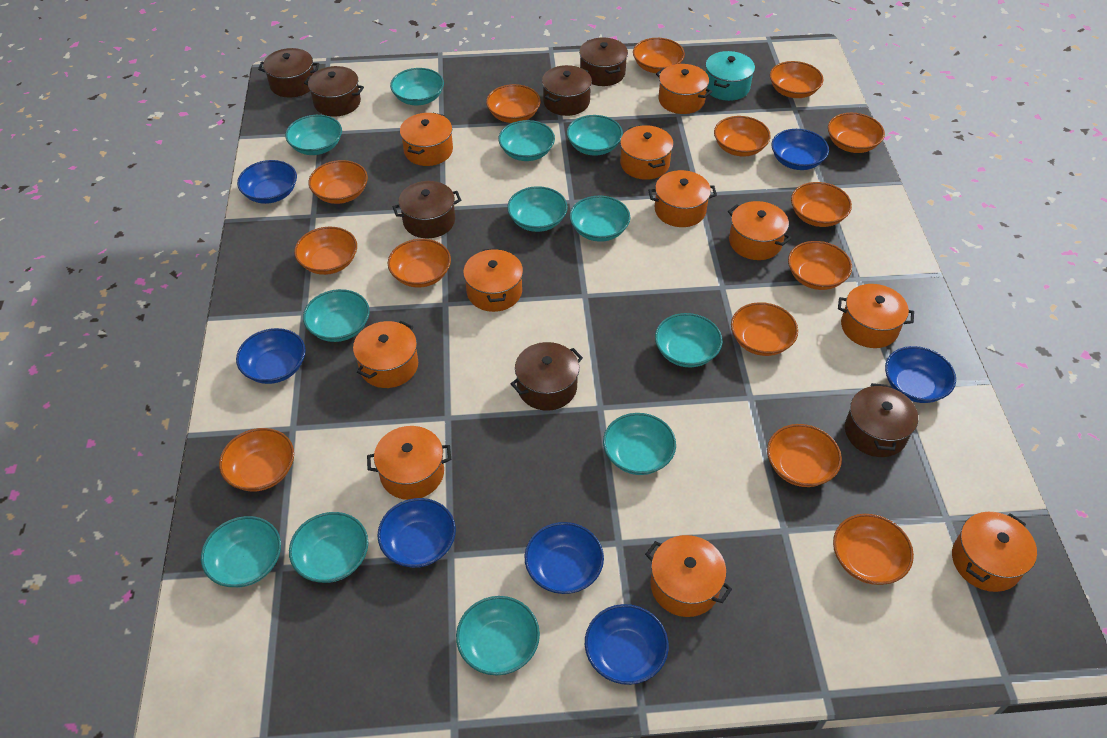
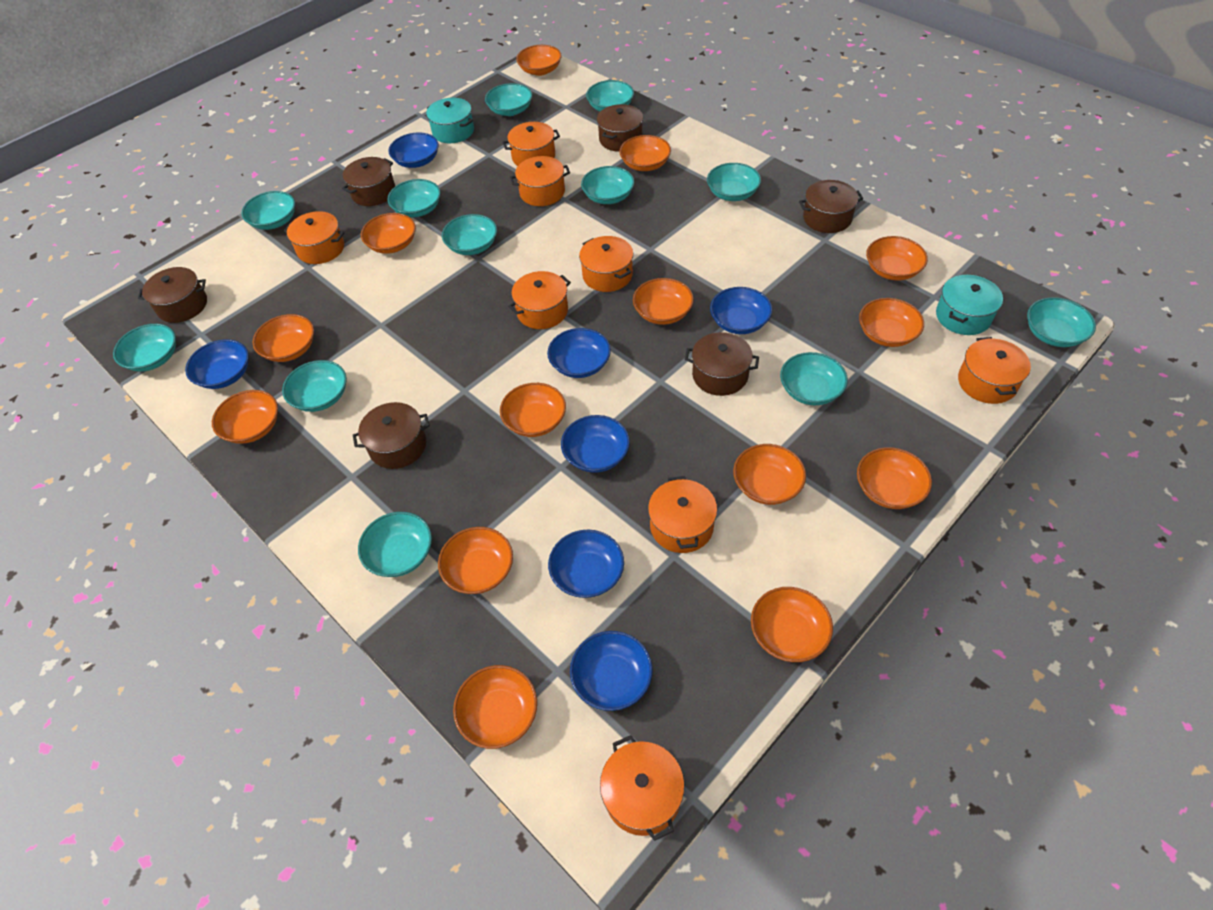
brown pot: [258,48,319,98] [304,66,364,117] [392,181,461,238] [511,342,583,411] [542,65,592,116] [579,37,628,86] [845,383,918,457] = 7 -> [138,267,207,323] [342,157,395,206] [353,402,430,469] [597,104,643,152] [685,332,759,396] [799,180,863,233] = 6
orange pot: [353,321,418,388] [367,426,451,500] [400,113,453,166] [463,248,523,312] [620,125,674,180] [645,535,732,617] [648,170,717,227] [656,64,712,114] [728,201,791,260] [838,284,914,348] [952,512,1037,592] = 11 -> [284,211,344,264] [502,122,560,166] [508,271,571,329] [510,156,570,206] [579,236,633,292] [600,735,684,841] [648,476,717,553] [958,337,1031,404] = 8
turquoise pot: [705,51,755,101] = 1 -> [426,98,474,143] [936,275,1003,335] = 2

